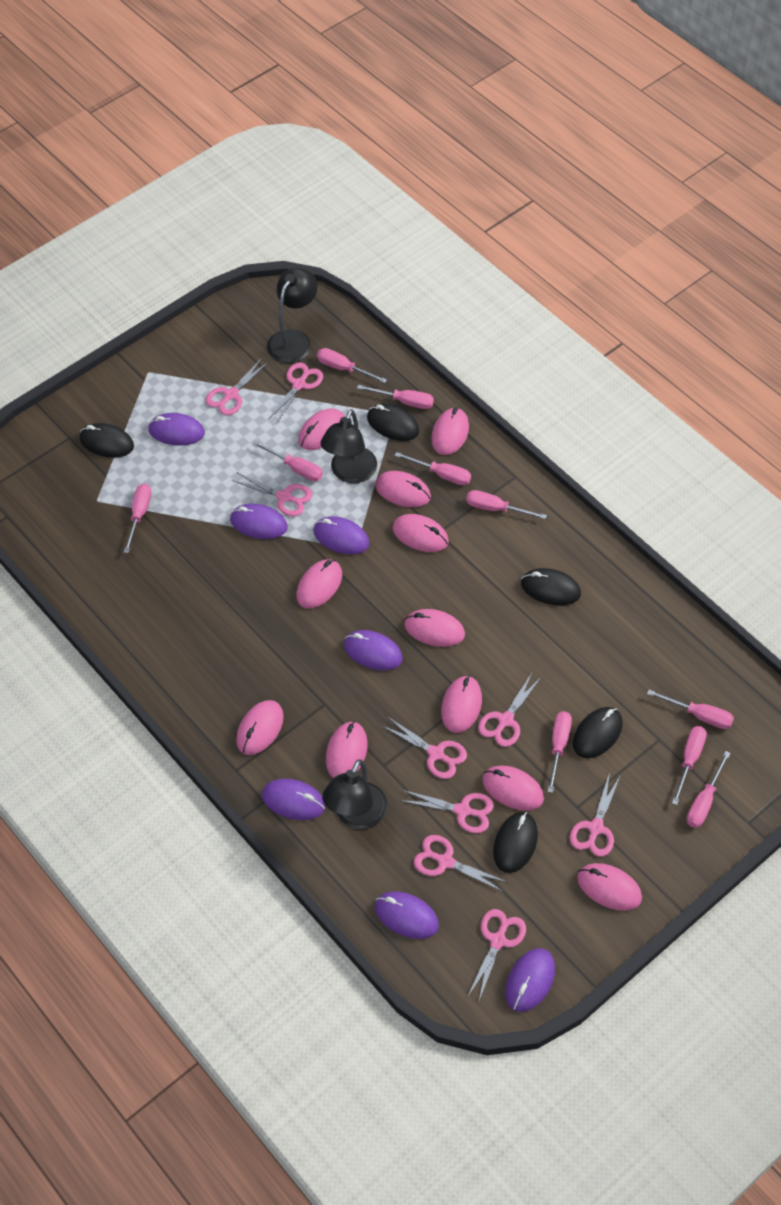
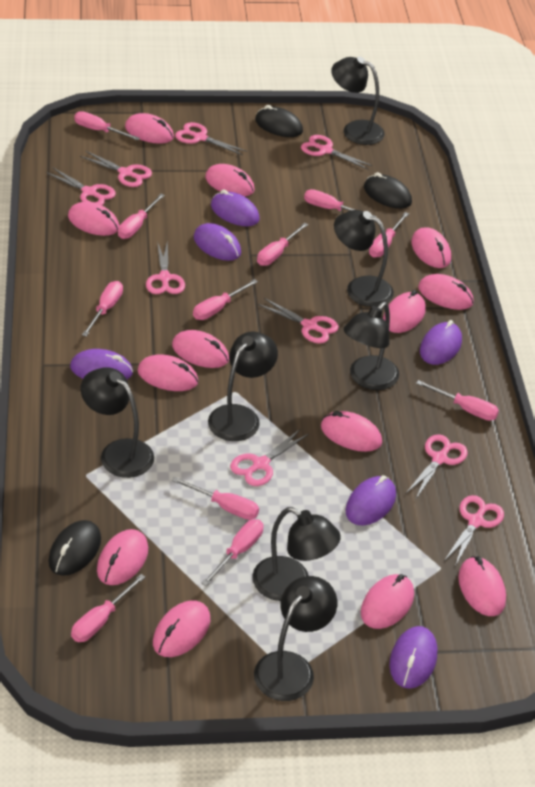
black lamp: [267,268,318,363] [320,409,377,483] [322,760,388,829] = 3 -> [81,367,154,478] [208,331,278,441] [252,507,341,601] [254,576,337,701] [331,56,385,145] [334,210,394,307] [344,302,399,390] = 7
black mouse: [80,423,134,458] [367,404,419,441] [493,812,538,873] [521,568,581,605] [573,707,623,758] = 5 -> [48,520,101,576] [255,105,303,137] [364,172,412,209] = 3
pink mouse: [236,700,284,755] [296,559,342,608] [298,408,345,450] [326,721,368,778] [375,471,431,507] [393,514,449,552] [404,609,465,647] [431,408,469,455] [441,676,482,733] [482,765,544,811] [577,863,642,911] = 11 -> [68,202,119,236] [97,529,148,585] [125,113,174,144] [137,354,198,391] [153,600,210,657] [172,330,229,368] [205,164,255,197] [321,411,382,452] [361,574,414,629] [383,290,426,333] [411,227,451,268] [418,274,474,310] [458,556,506,616] = 13
pink screwdriver: [124,483,151,553] [253,441,323,481] [317,348,387,383] [357,385,434,409] [394,452,471,485] [466,490,547,519] [547,711,572,793] [647,690,734,729] [672,726,707,805] [687,751,731,828] = 10 -> [71,574,145,642] [74,111,140,141] [82,281,123,337] [118,194,165,239] [172,477,259,520] [193,279,258,320] [201,519,263,586] [257,223,308,266] [304,189,377,218] [369,212,409,258] [416,380,499,421] = 11
purple mouse: [148,413,205,446] [230,504,288,539] [262,779,325,820] [313,516,370,554] [344,630,403,670] [375,891,439,939] [505,948,555,1012] = 7 -> [70,349,133,379] [194,223,241,261] [211,189,260,226] [345,475,396,526] [389,626,437,689] [420,320,462,365] = 6

